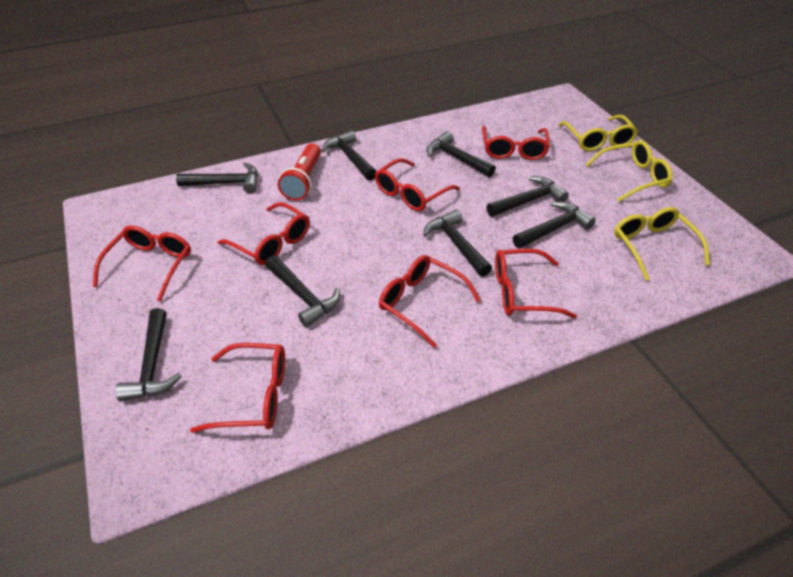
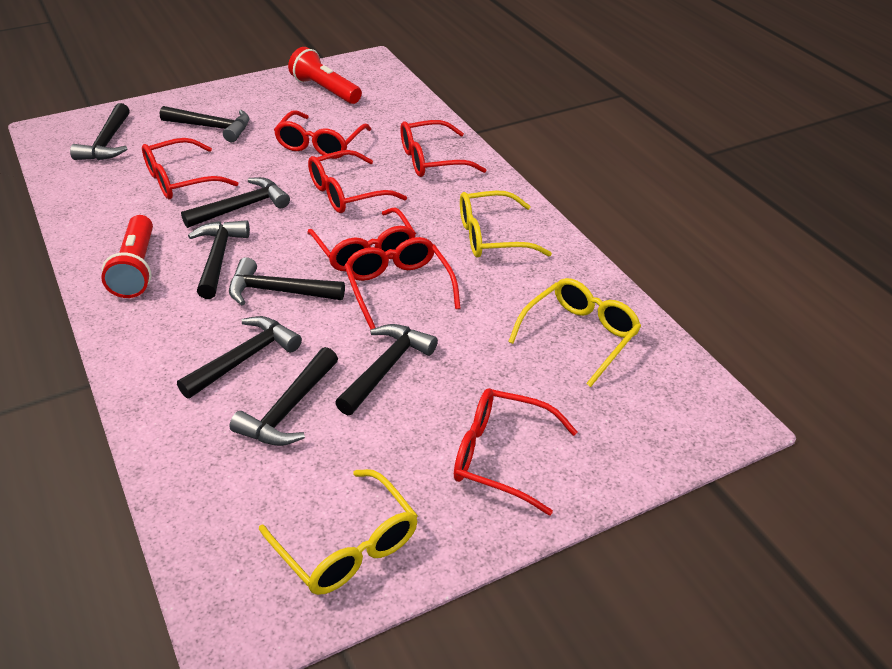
red flashlight: [278,143,321,201] = 1 -> [101,215,153,298] [288,47,362,104] = 2

